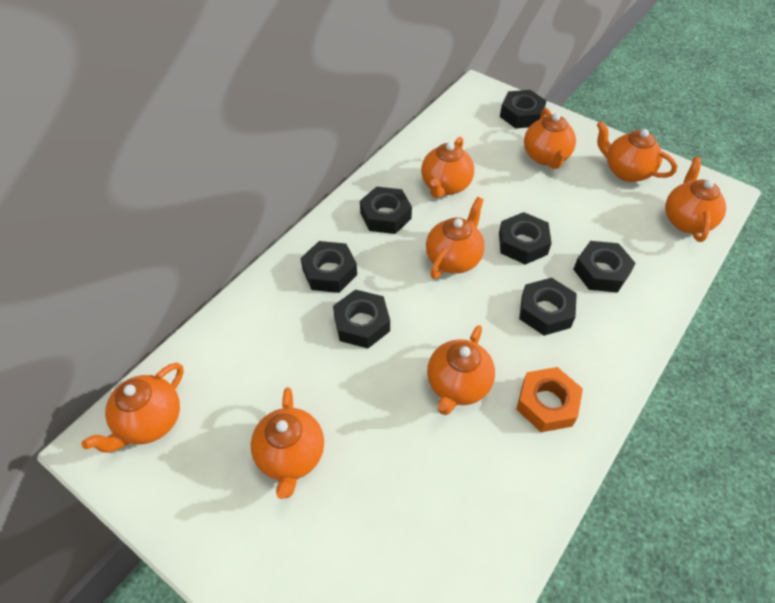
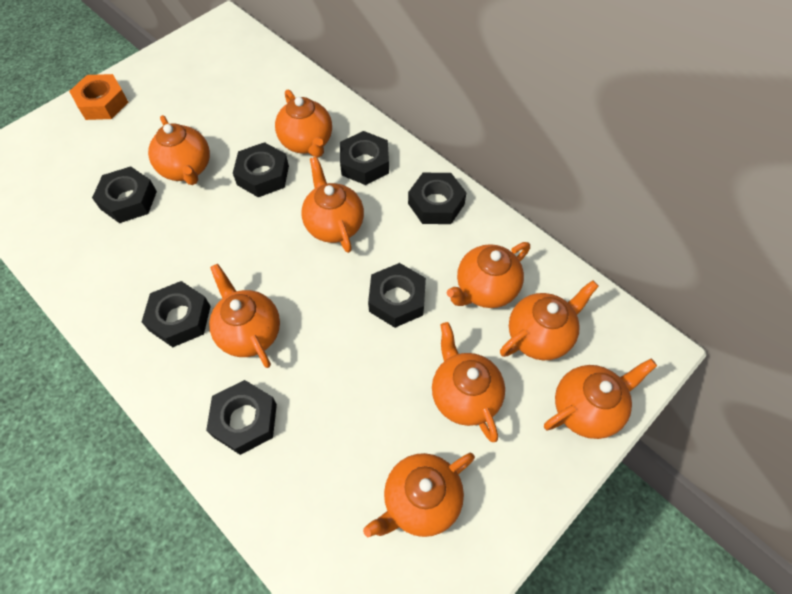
orange teapot: [82,363,184,453] [251,387,324,499] [421,137,474,198] [426,197,485,279] [427,325,495,415] [524,108,576,169] [597,121,677,182] [665,157,726,242] = 8 -> [148,115,210,185] [209,264,280,368] [275,90,332,157] [301,156,364,253] [363,453,475,537] [432,322,505,442] [447,242,530,308] [500,281,599,360] [544,359,657,439] = 9

